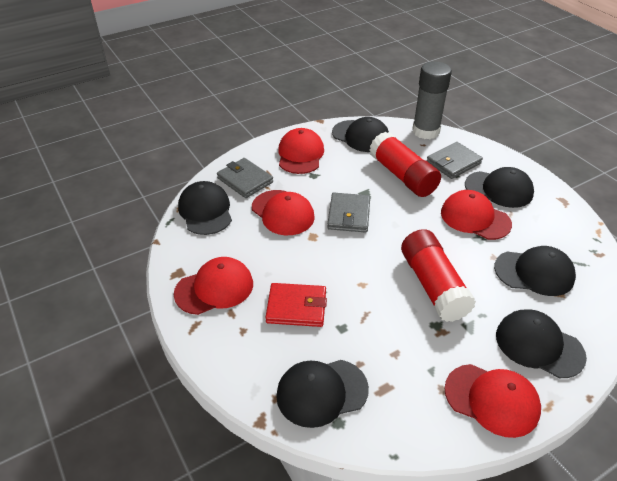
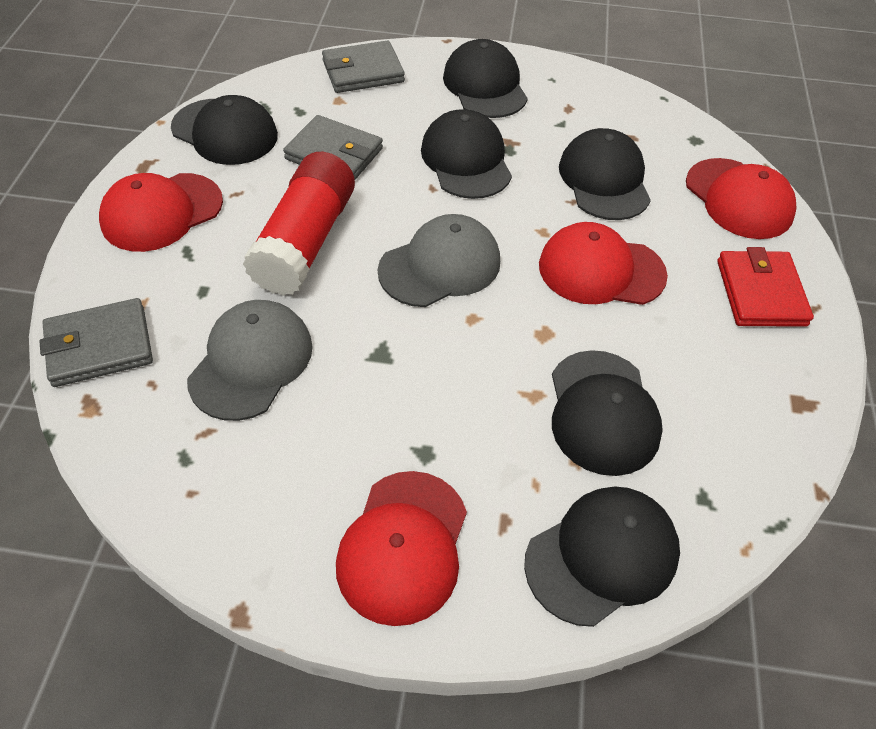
grey cap: none = 0 -> [187,300,313,421] [378,214,500,307] = 2
grey glue stick: [412,61,452,139] = 1 -> none = 0
red cap: [174,257,253,315] [252,190,315,235] [278,128,324,174] [441,190,512,240] [444,364,541,438] = 5 -> [99,173,223,252] [336,471,467,626] [539,222,668,305] [686,158,797,239] = 4
red glue stick: [369,131,441,197] [401,229,476,322] = 2 -> [243,152,355,296] = 1

